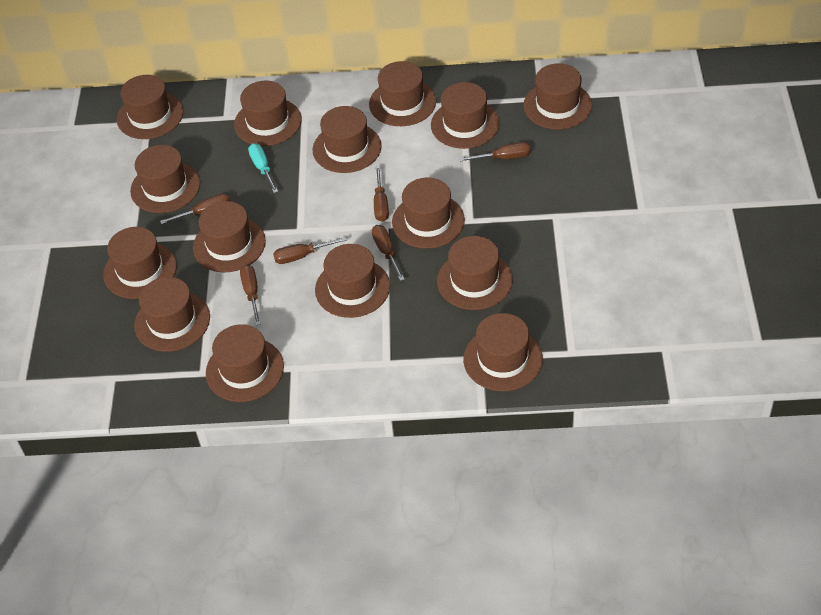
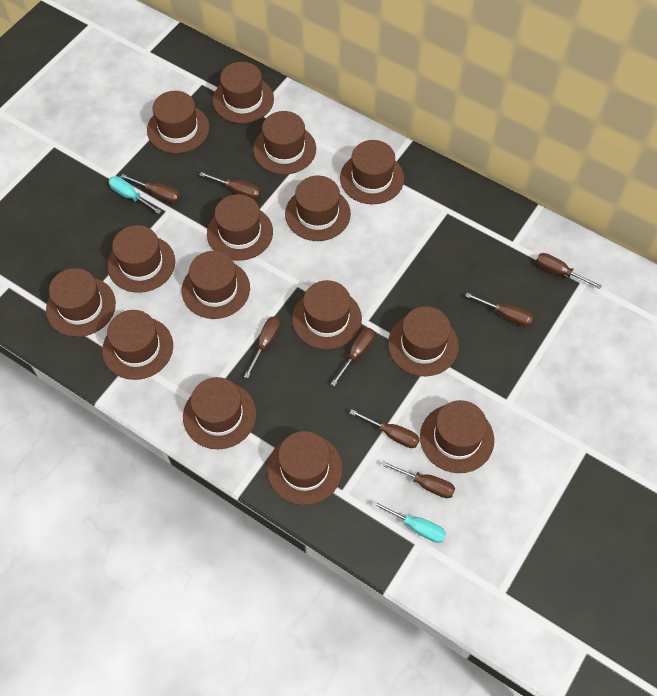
brown screwdriver: [160,193,230,224] [240,265,261,325] [273,237,347,264] [372,225,405,281] [374,166,389,222] [460,142,531,162] = 6 -> [121,174,180,203] [200,172,261,199] [244,317,280,378] [331,328,374,386] [350,409,420,448] [381,461,455,498] [465,293,533,326] [536,253,602,289] = 8
turquoise screwdriver: [248,143,278,193] = 1 -> [108,176,161,214] [372,501,446,543] = 2

